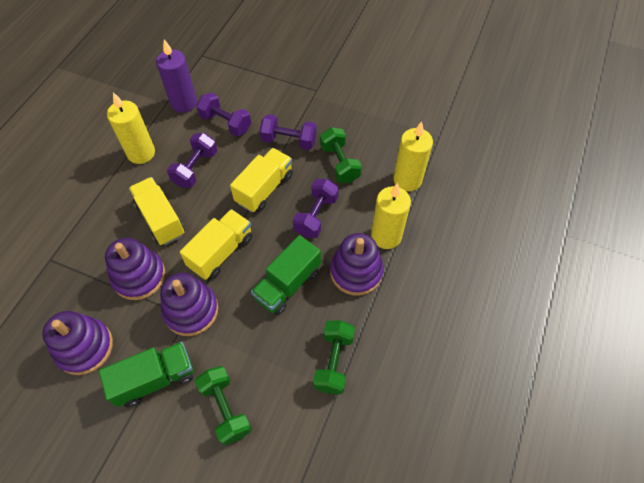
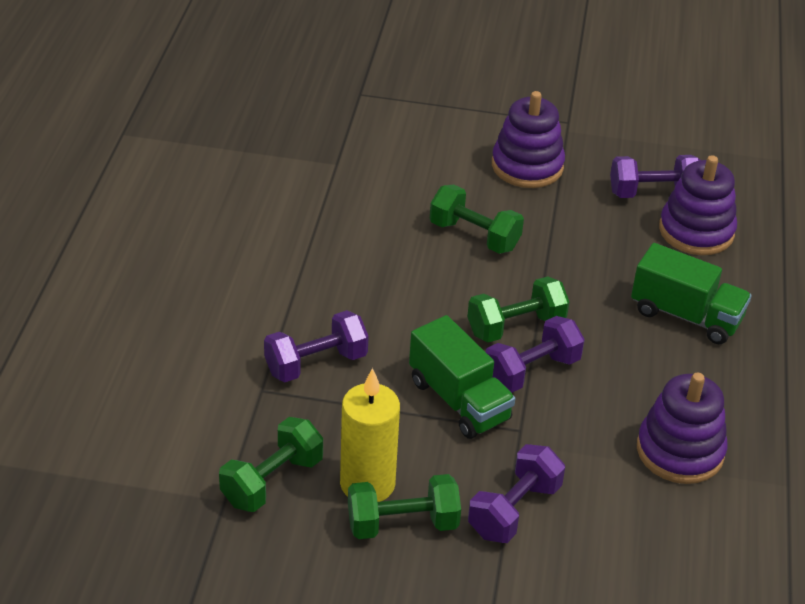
green dumbbell: [195,366,252,445] [313,321,355,394] [320,127,362,183] = 3 -> [219,417,323,512] [348,474,461,539] [430,185,524,254] [467,276,569,342] = 4
purple candle: [156,39,197,113] = 1 -> none = 0
purple stacking toy: [42,311,113,375] [105,238,165,300] [160,273,218,336] [330,233,384,295] = 4 -> [492,91,565,188] [637,373,727,484] [659,155,737,255] = 3
yellow candle: [107,92,155,164] [371,183,411,249] [394,121,433,191] = 3 -> [340,368,400,502] = 1
yellow truck: [129,177,185,245] [180,209,252,280] [230,148,293,213] = 3 -> none = 0

